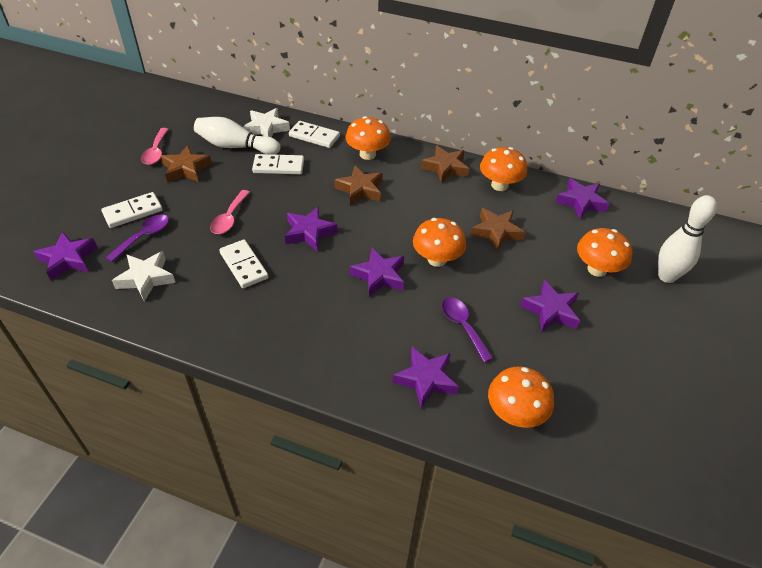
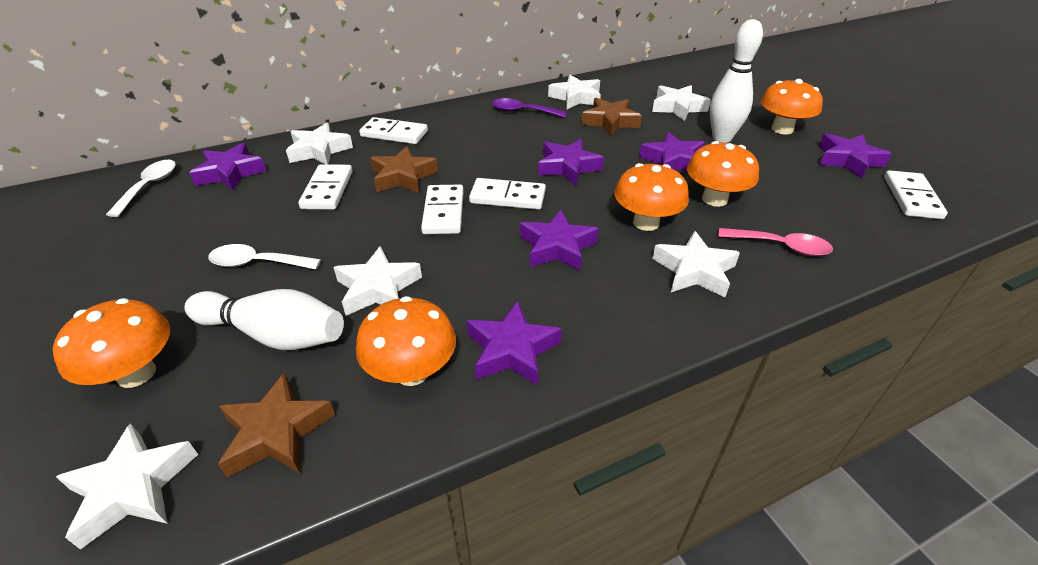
brown star: [161,145,212,183] [334,166,383,206] [421,146,469,183] [470,208,526,252] = 4 -> [218,372,335,477] [370,146,438,193] [581,98,642,136] = 3
pink spoon: [141,128,169,165] [210,190,250,234] = 2 -> [718,228,833,256] = 1
purple spoon: [106,215,169,262] [442,297,493,363] = 2 -> [492,98,567,118] = 1
white domino: [101,192,163,228] [219,240,269,288] [252,154,304,174] [289,121,340,148] = 4 -> [298,164,353,210] [359,117,428,144] [421,184,464,234] [469,178,546,210] [884,170,948,219] = 5
white spoon: none = 0 -> [106,160,176,217] [208,244,321,270] = 2
white star: [112,251,175,301] [243,108,290,137] = 2 -> [56,423,198,550] [286,123,353,164] [333,246,422,316] [548,75,601,109] [652,85,711,121] [652,231,740,297] = 6

